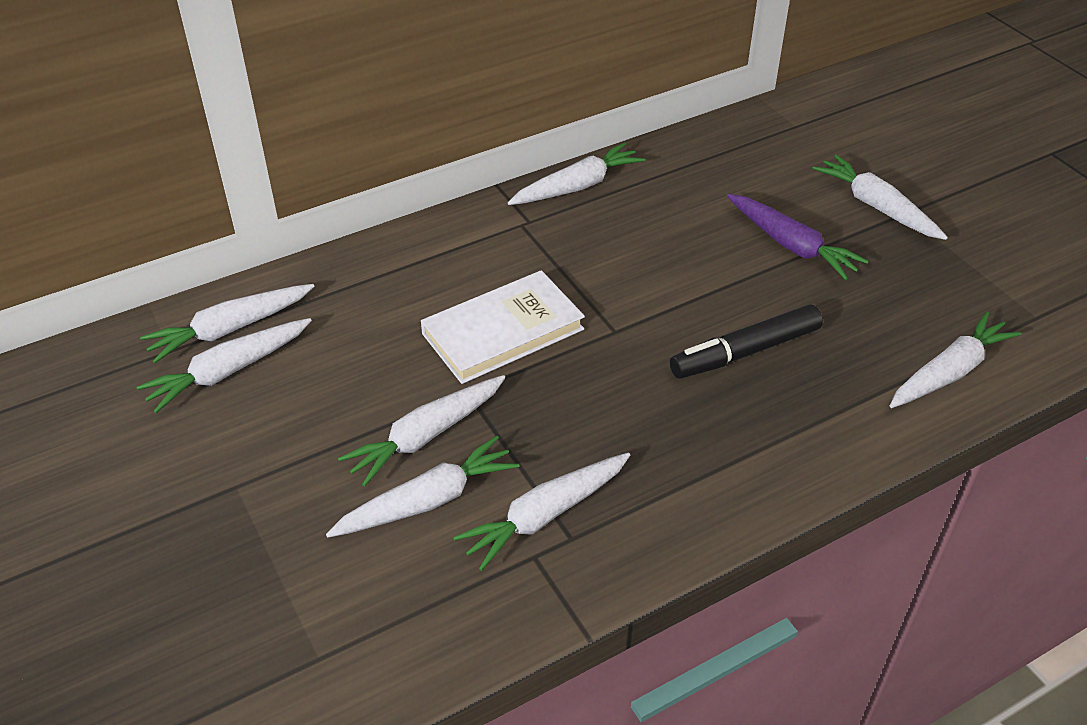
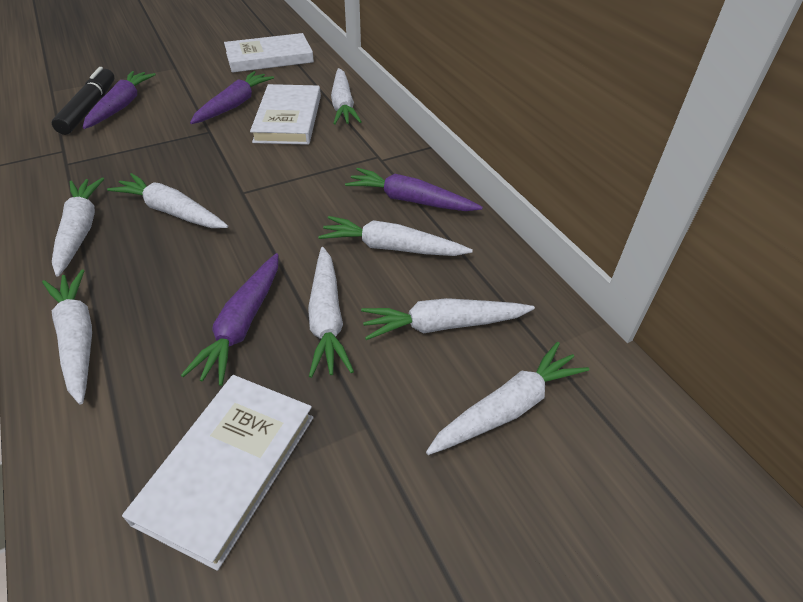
purple carrot: [727,194,869,280] = 1 -> [83,71,156,129] [181,253,278,386] [190,71,274,124] [345,168,483,211] = 4
white book: [421,270,585,384] = 1 -> [122,375,314,571] [224,33,314,73] [250,84,321,145] = 3

